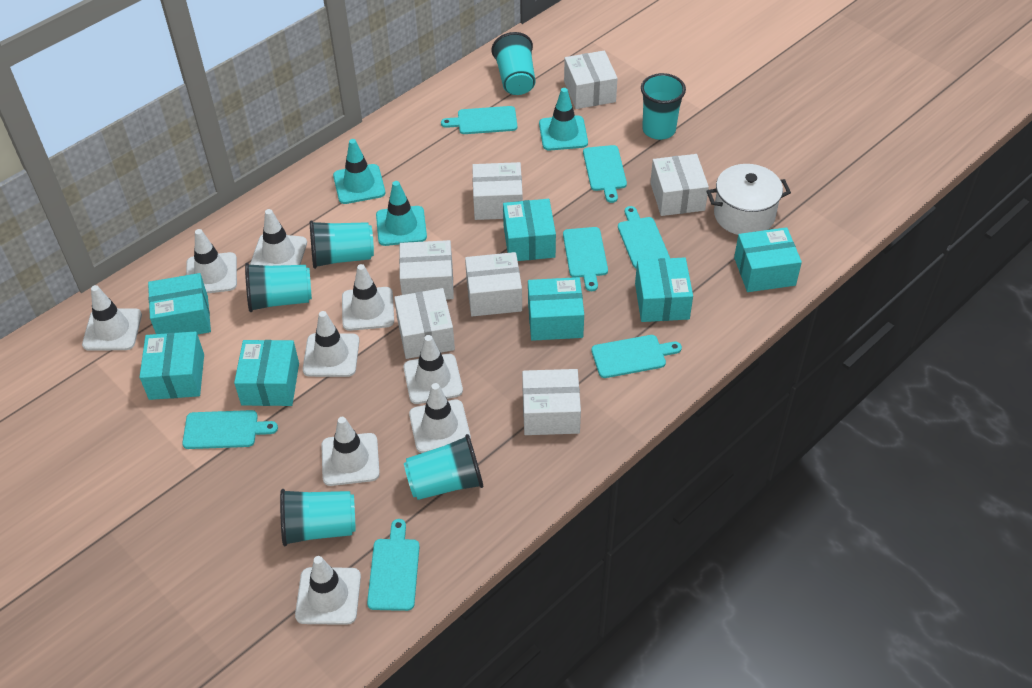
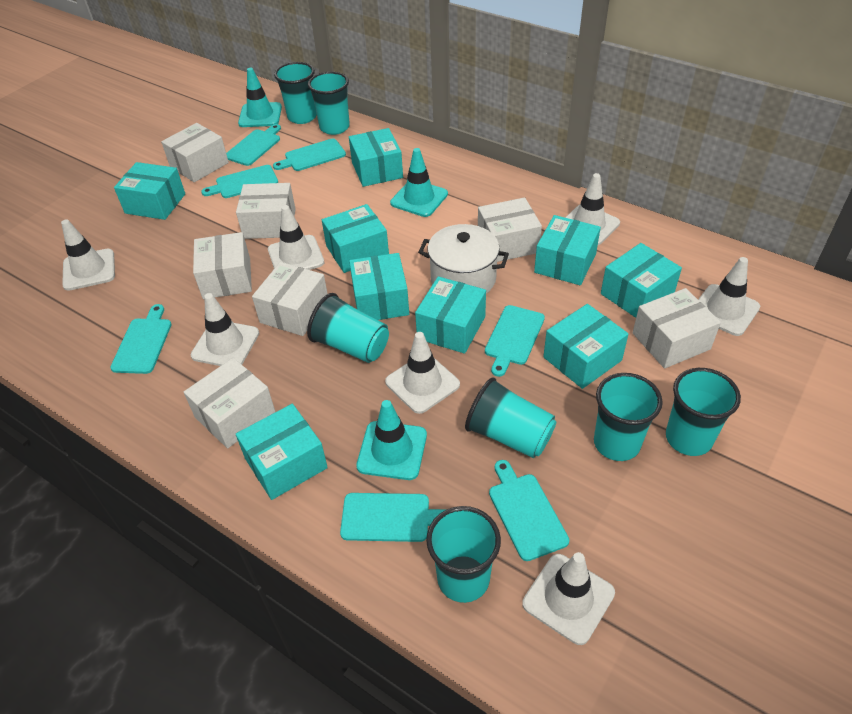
turquoise box: [140,331,204,400] [148,273,211,334] [234,340,299,406] [503,199,556,261] [528,277,584,341] [635,257,693,322] [734,227,802,292] = 7 -> [114,162,185,220] [236,404,328,500] [322,204,389,273] [349,128,403,187] [349,253,409,320] [415,276,486,354] [534,215,601,285] [543,304,629,389] [601,243,682,318] = 9
turquoise cup: [245,263,312,312] [280,489,356,546] [310,220,374,269] [404,434,483,500] [492,32,535,95] [641,73,686,140] = 6 -> [274,62,317,124] [307,293,389,363] [308,72,350,135] [426,506,501,603] [465,377,556,458] [594,373,663,461] [666,368,741,456] = 7
white traffic cone: [82,285,142,351] [186,229,237,293] [250,209,307,266] [295,556,361,625] [303,311,359,377] [321,417,380,486] [342,264,394,331] [403,335,463,404] [409,383,471,453] = 9 -> [61,219,115,291] [191,293,259,366] [268,205,324,270] [385,332,460,414] [522,552,615,645] [565,173,620,245] [698,257,760,336] = 7

